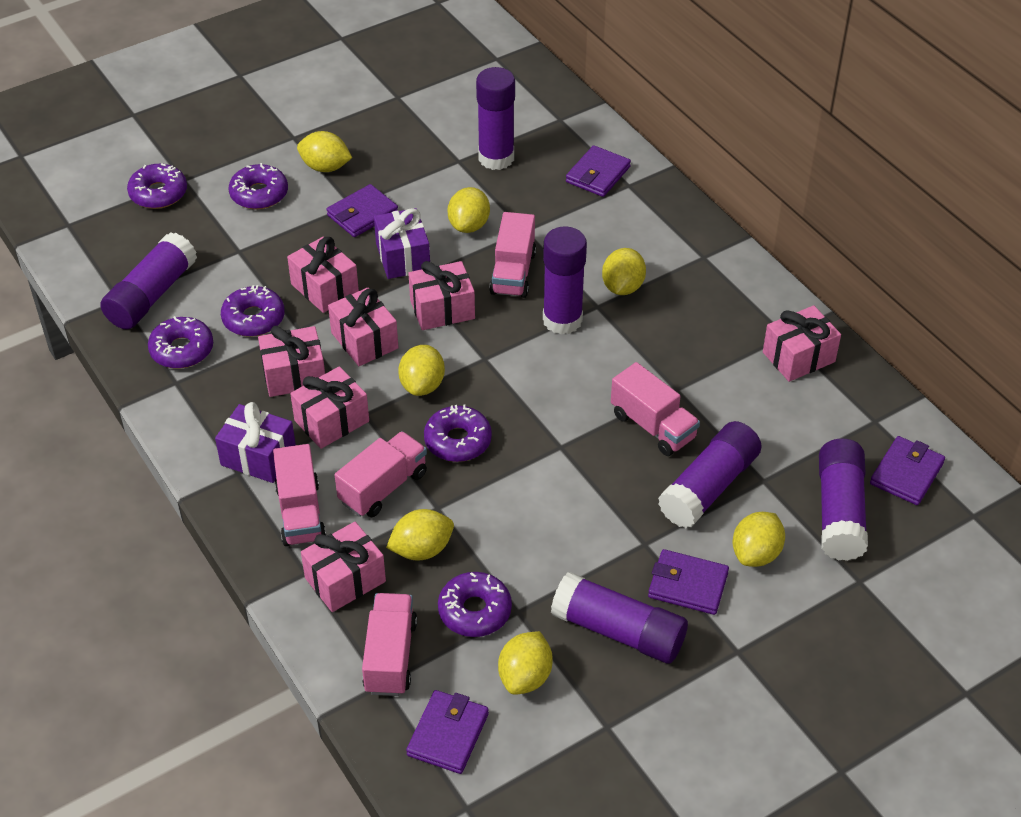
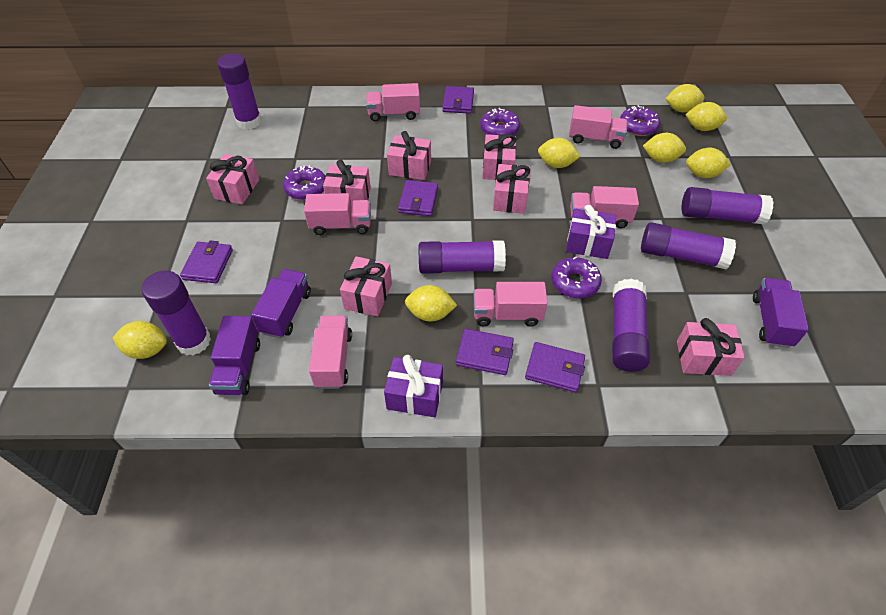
pink truck: [273,444,326,546] [335,431,427,517] [362,593,417,696] [489,212,536,298] [611,362,700,456] = 5 -> [304,193,371,235] [309,315,352,389] [366,83,420,122] [474,282,548,327] [569,105,628,149] [570,186,639,228] = 6
purple donut: [127,163,187,209] [148,316,213,368] [221,285,285,337] [229,163,288,209] [424,405,492,462] [438,572,512,637] = 6 -> [283,165,326,200] [480,108,520,135] [551,256,602,299] [620,105,660,136] = 4
purple truck: none = 0 -> [209,316,260,395] [251,269,311,338] [753,278,809,348] = 3

